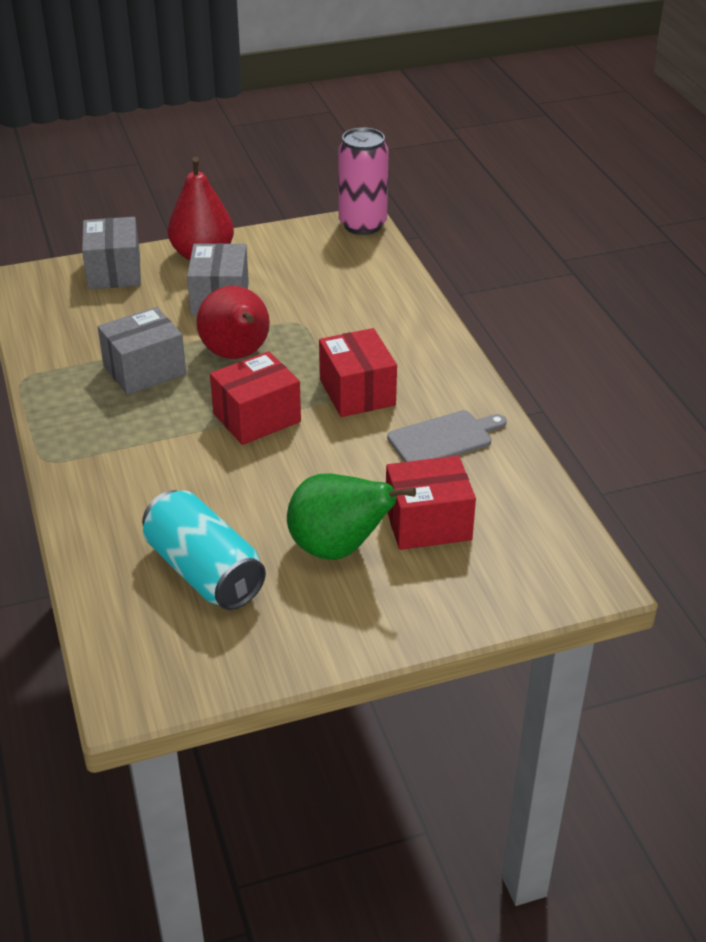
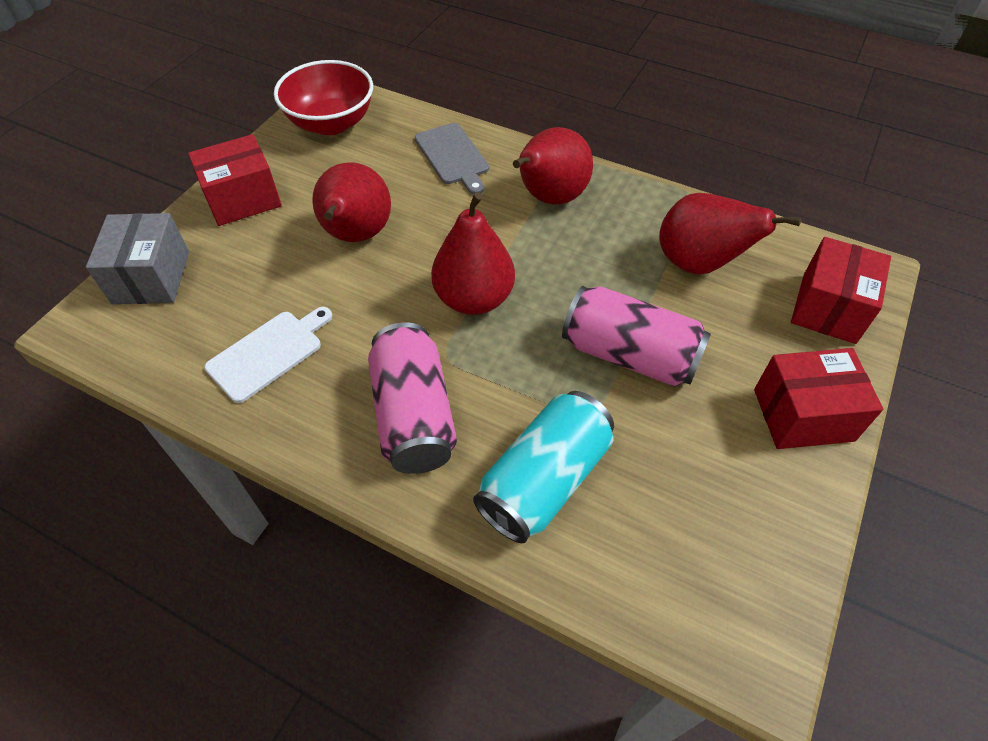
green pear: [287,474,416,560] = 1 -> none = 0
grey box: [82,217,141,289] [98,307,186,395] [187,243,249,315] = 3 -> [86,213,189,304] = 1
pink can: [338,128,389,235] = 1 -> [368,322,457,474] [562,286,711,387] = 2
red bowl: none = 0 -> [274,60,373,135] = 1
red pear: [168,157,234,261] [196,286,270,359] = 2 -> [312,162,391,242] [431,192,515,315] [513,127,593,204] [659,193,801,275] = 4
white cutting board: none = 0 -> [204,307,332,403] = 1

